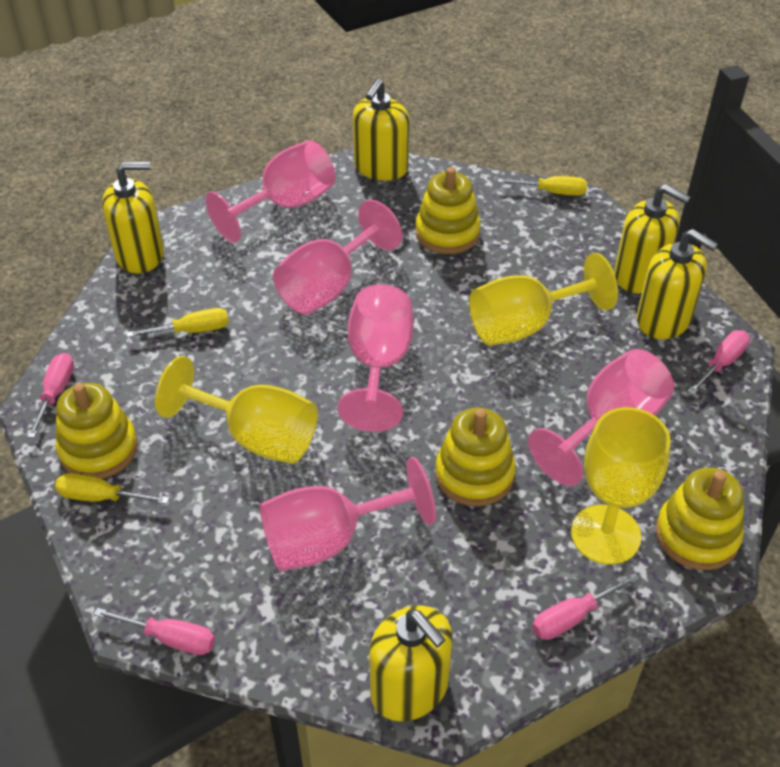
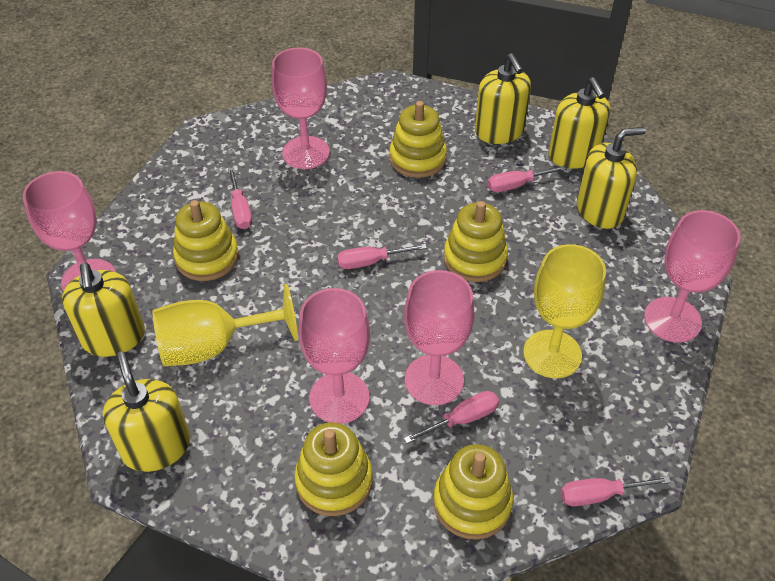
pink screwdriver: [27,353,74,438] [94,608,215,655] [532,573,640,640] [687,330,750,395] = 4 -> [228,167,252,229] [337,244,427,269] [404,391,499,444] [488,166,567,192] [561,476,671,506] = 5
yellow goblet: [155,356,318,464] [469,253,618,346] [571,407,671,565] = 3 -> [152,284,298,366] [523,244,606,378] = 2
yellow screwdriver: [55,473,169,504] [126,308,229,337] [498,176,587,196] = 3 -> none = 0
yellow stacking toy: [56,383,138,479] [416,167,481,254] [435,408,516,506] [656,467,744,570] = 4 -> [173,200,239,281] [294,422,373,516] [389,101,447,178] [433,444,513,540] [443,201,508,282] = 5

